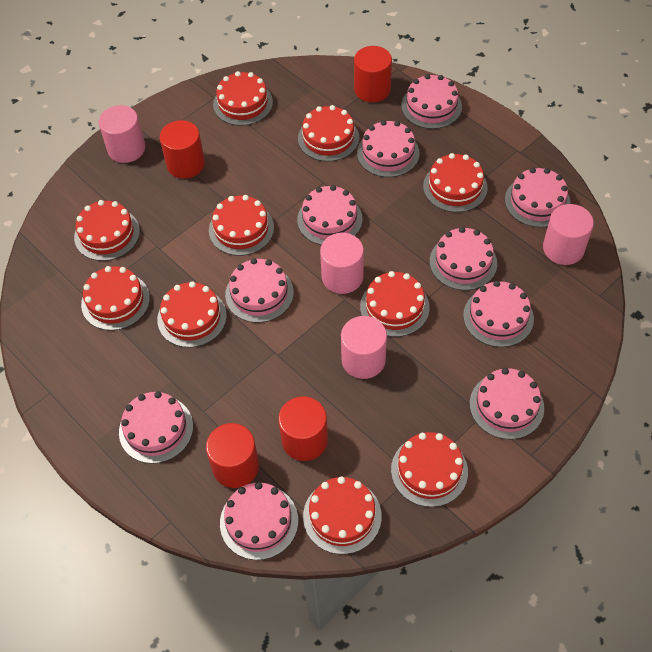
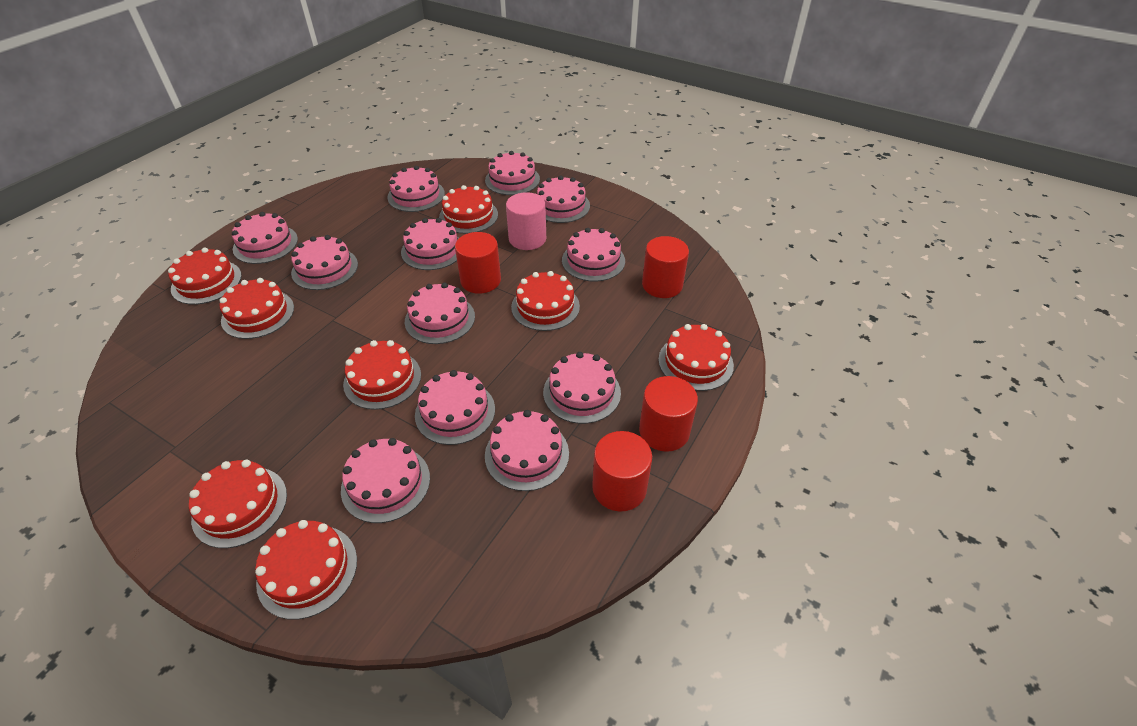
pink cake: [119,391,193,464] [220,482,298,560] [225,258,294,323] [297,185,362,245] [357,120,419,177] [401,74,462,129] [430,227,497,290] [463,281,534,347] [470,368,544,440] [505,168,571,227] = 10 -> [232,212,298,264] [291,235,358,290] [341,438,430,523] [387,166,445,212] [401,218,459,270] [405,283,475,344] [415,370,495,445] [485,151,540,195] [485,410,569,491] [537,175,590,223] [543,352,621,424] [562,228,625,282] = 12
pink cylinder: [99,105,145,163] [320,233,364,294] [341,316,387,379] [543,204,594,265] = 4 -> [506,192,546,250] = 1
red cake: [74,200,140,261] [81,266,150,331] [157,281,227,348] [209,195,274,256] [213,71,273,126] [298,105,359,162] [303,476,382,554] [360,271,430,337] [391,432,468,507] [423,153,488,212] = 10 -> [168,248,242,305] [189,459,287,548] [219,278,294,339] [255,520,357,620] [343,340,421,410] [439,185,498,234] [511,271,580,331] [658,324,734,391] = 8

